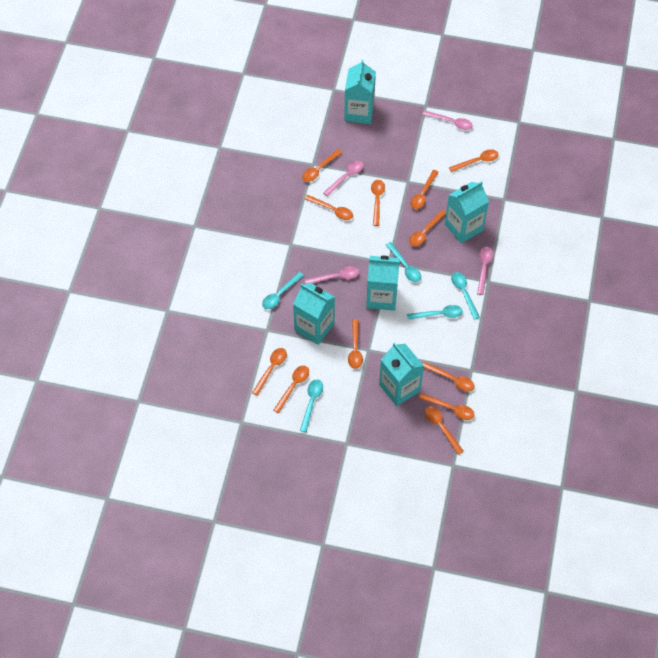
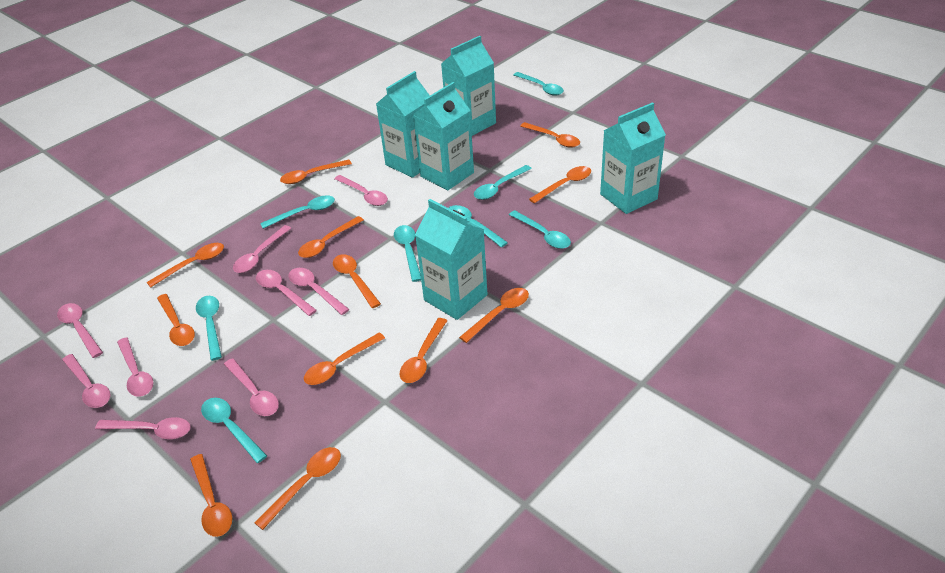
pink spoon: [305,266,359,284] [323,161,364,196] [423,111,473,130] [477,247,493,295] = 4 -> [57,303,103,358] [62,354,111,408] [95,417,191,439] [117,337,154,397] [224,358,279,416] [233,225,291,273] [256,270,317,316] [288,268,349,315] [334,175,388,206] = 9
turquoise spoon: [262,272,304,309] [300,380,323,432] [386,242,421,282] [407,305,463,320] [451,272,480,320] = 5 -> [196,296,222,361] [201,398,267,463] [260,195,335,229] [394,225,421,282] [449,205,508,248] [474,165,532,200] [509,210,571,249] [514,72,564,96] = 8

